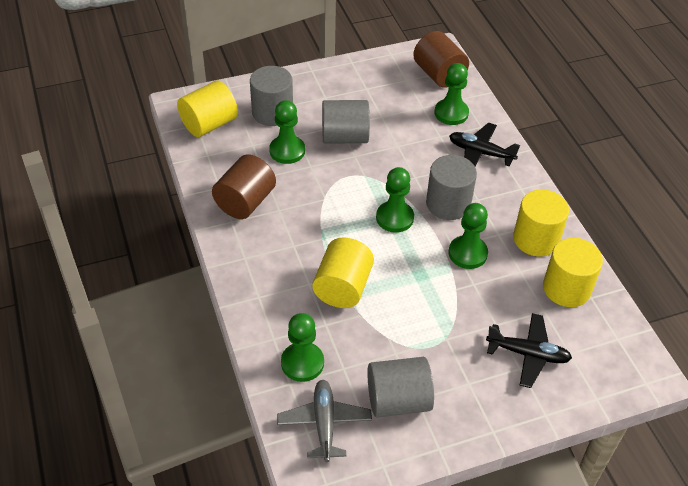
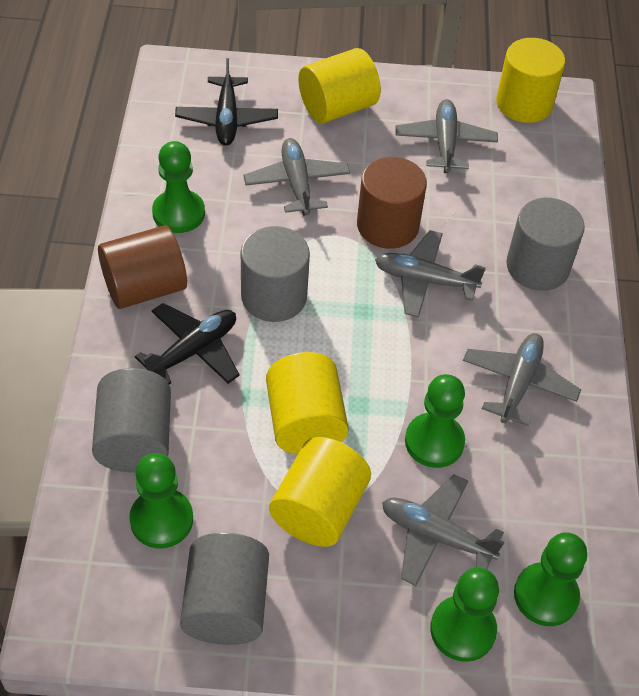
grey plane: [277,380,372,462] = 1 -> [244,138,350,216] [375,230,486,317] [382,475,504,586] [395,99,498,173] [463,333,581,426] = 5

